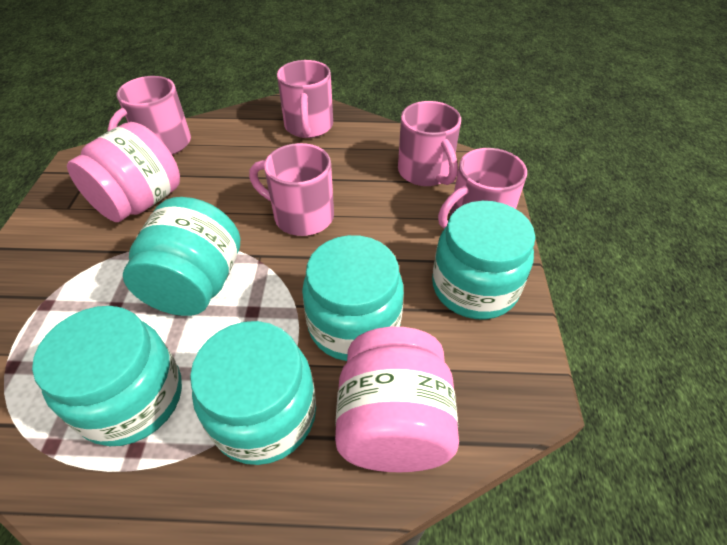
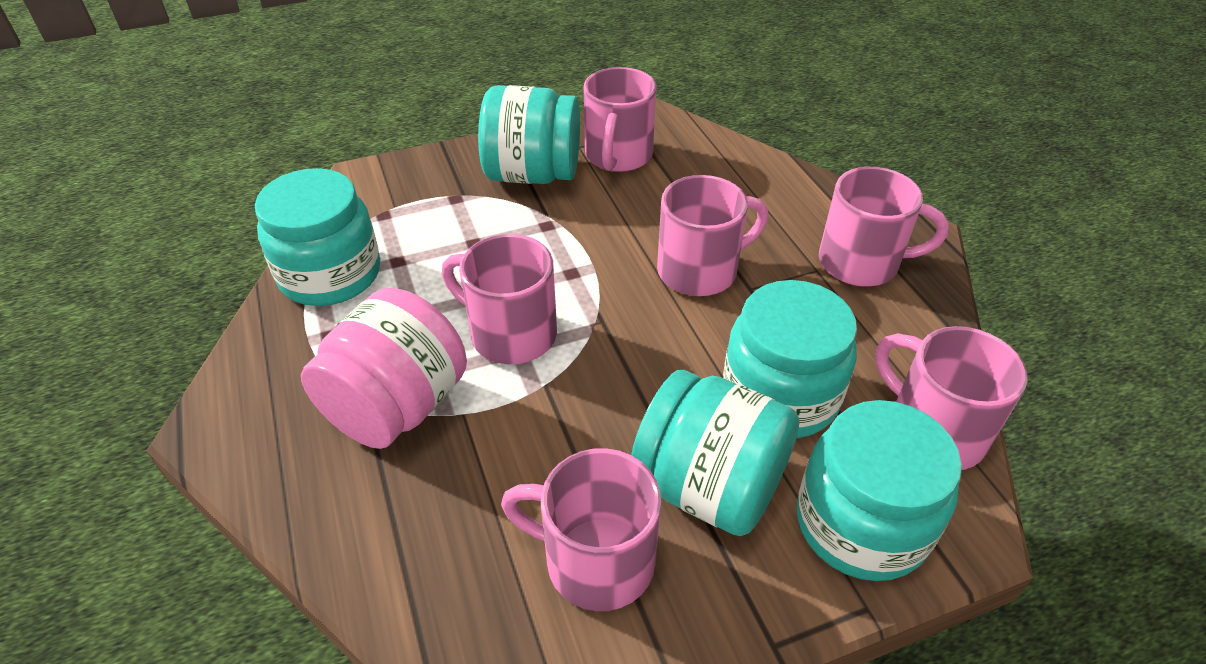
pink jar: [67,122,180,222] [335,327,459,472] = 2 -> [301,288,467,449] = 1
pink mug: [108,76,191,155] [249,143,334,236] [277,60,333,138] [398,101,461,186] [438,148,527,228] = 5 -> [442,234,557,364] [501,448,662,611] [584,67,657,172] [657,175,768,296] [819,167,949,287] [875,326,1028,470] = 6

